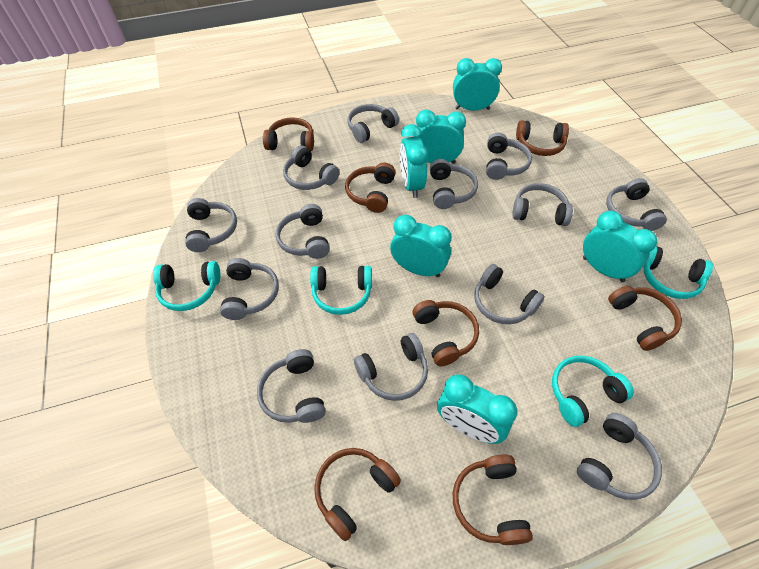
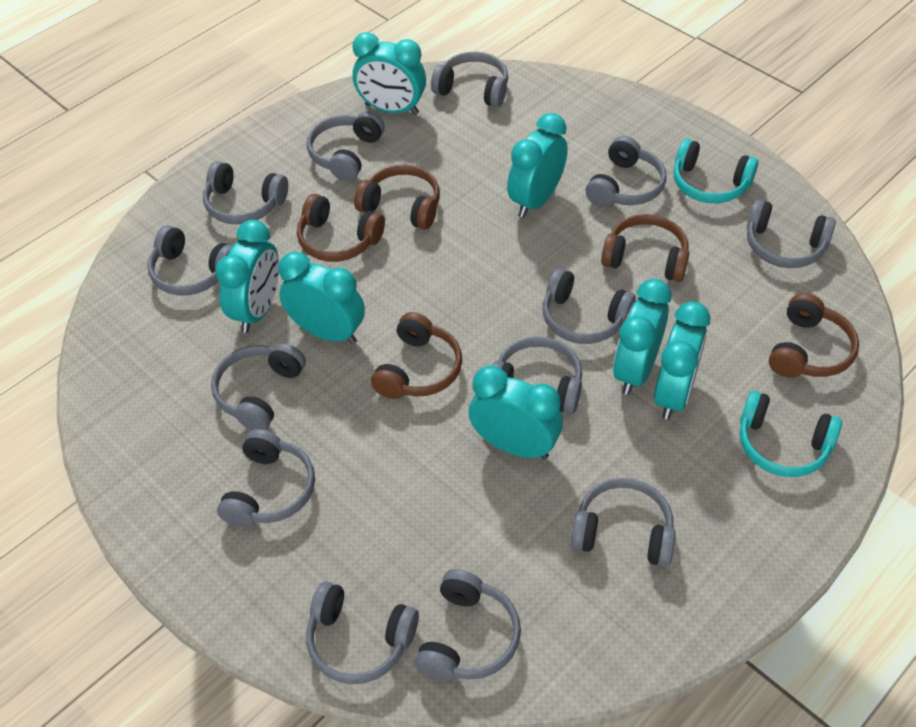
brown headphones: [263,117,314,151] [314,448,401,541] [345,162,396,213] [412,300,479,366] [453,455,533,545] [516,120,569,156] [608,286,682,351] = 7 -> [297,194,385,262] [354,165,440,230] [371,312,462,399] [601,214,689,282] [769,293,859,378] = 5
turquoise clock: [390,215,451,278] [400,124,428,198] [414,110,466,164] [437,375,517,444] [453,58,502,111] [583,211,657,282] = 6 -> [215,220,279,333] [278,252,365,344] [353,32,426,115] [469,365,563,459] [507,113,568,218] [613,279,671,395] [654,301,710,420] = 7
turquoise headphones: [153,261,220,311] [310,266,372,315] [552,356,634,427] [643,247,713,299] = 4 -> [673,139,758,203] [740,391,842,477] = 2

